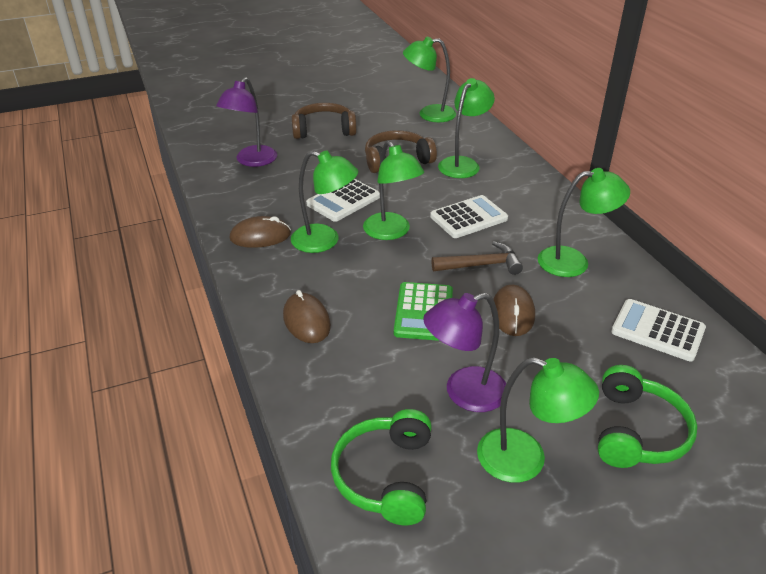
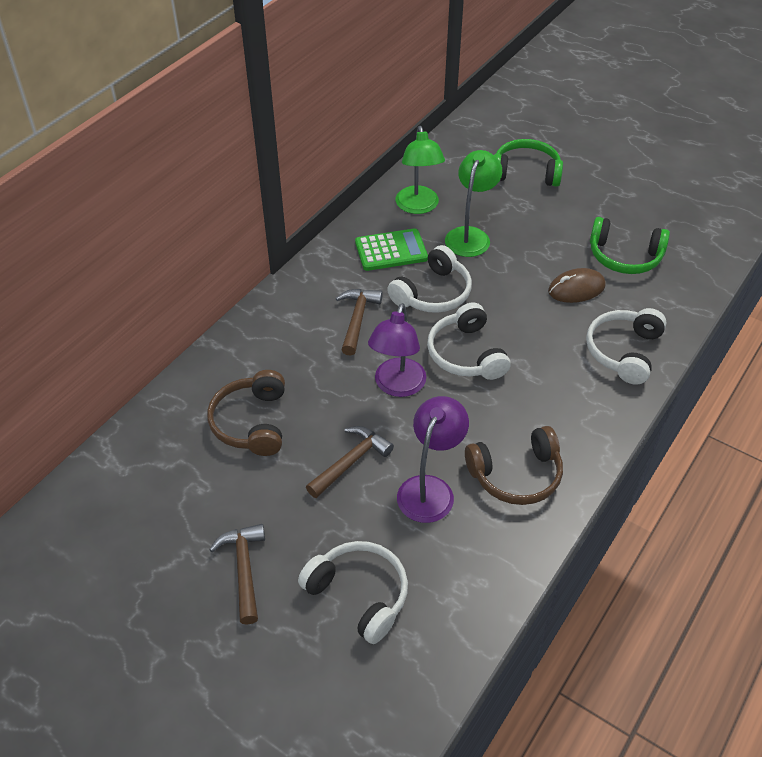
brown hammer: [431,241,523,275] = 1 -> [209,524,265,625] [306,426,394,498] [336,289,383,356] = 3
brown mouse: [230,216,291,248] [283,290,331,343] [493,285,535,336] = 3 -> [548,268,606,303] = 1
green lamp: [291,150,358,253] [363,141,424,240] [403,37,456,122] [438,78,495,178] [477,357,599,483] [538,168,630,277] = 6 -> [396,126,445,214] [445,150,502,257] = 2
white calculator: [306,179,380,222] [430,195,508,238] [611,299,706,361] = 3 -> none = 0
white headphones: none = 0 -> [298,541,408,644] [387,245,472,313] [427,302,511,380] [586,308,667,385] = 4

